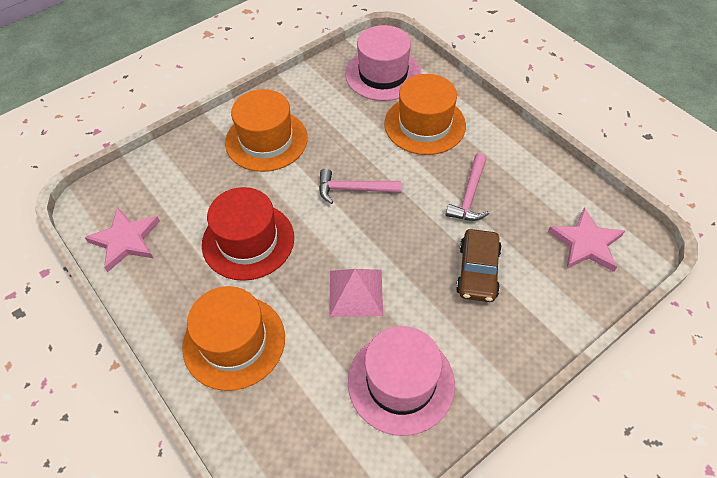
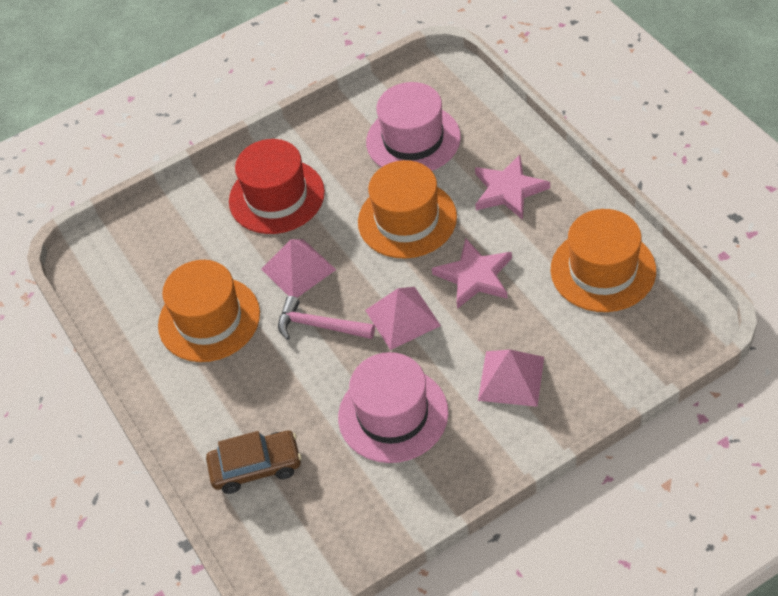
pink hammer: [319,169,401,204] [446,153,489,221] = 2 -> [278,296,375,340] = 1
pink pyramid: [329,269,383,317] = 1 -> [261,239,336,298] [365,287,441,350] [478,349,544,407] = 3

